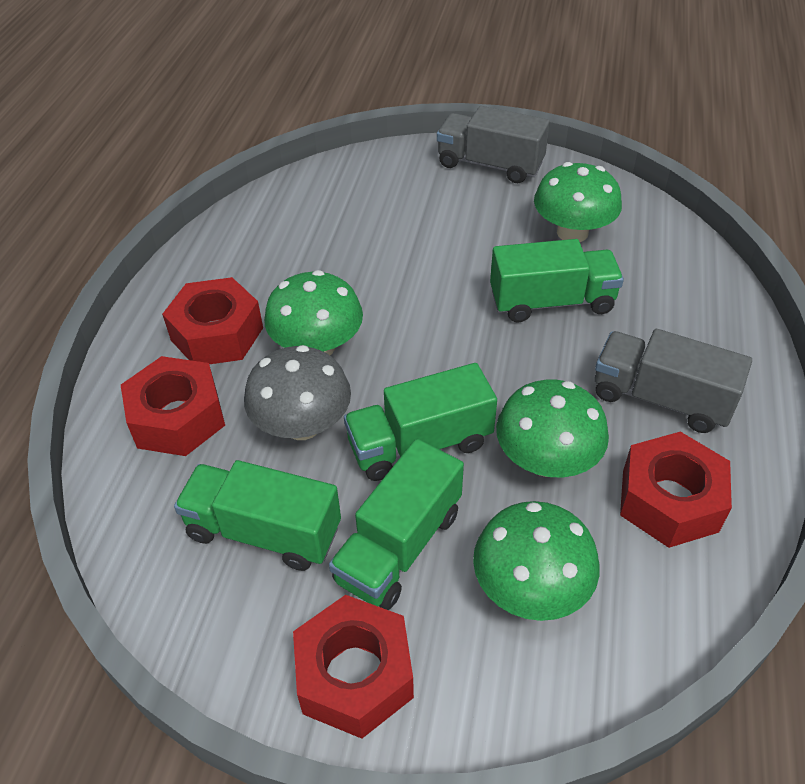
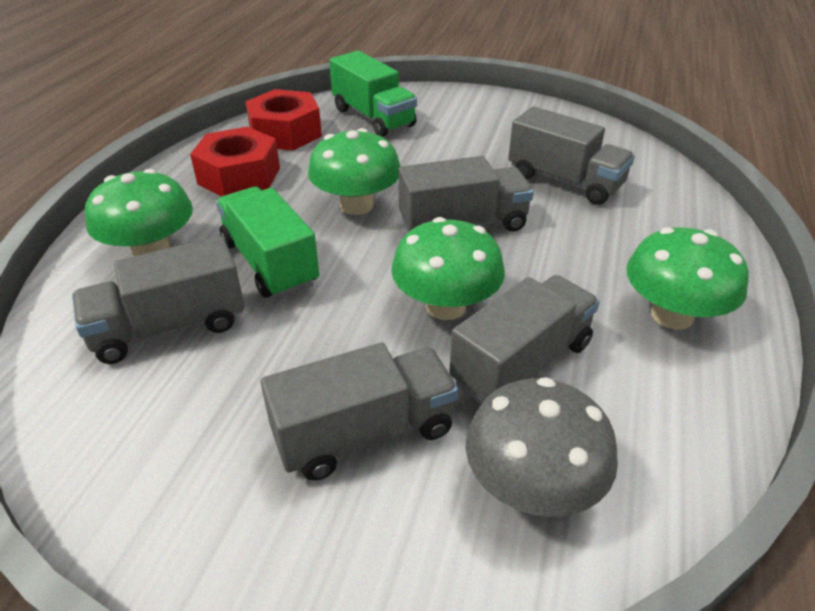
green truck: [174,460,341,571] [329,439,464,610] [344,363,497,481] [490,239,624,322] = 4 -> [216,187,319,298] [329,51,417,137] = 2
grey truck: [437,106,550,183] [595,329,752,433] = 2 -> [72,236,245,364] [261,343,458,481] [398,156,534,232] [449,275,600,405] [508,106,635,205] = 5
red nut: [121,356,225,456] [162,277,263,364] [293,595,414,739] [620,431,732,548] = 4 -> [190,127,280,197] [245,89,322,150] = 2

